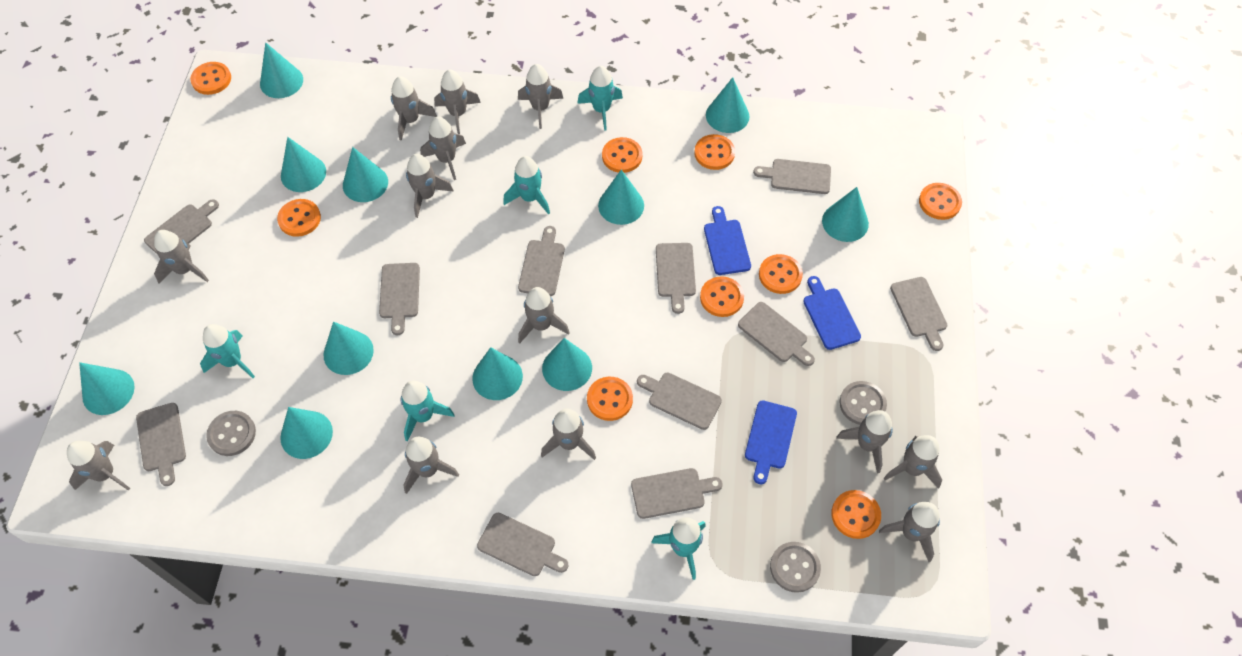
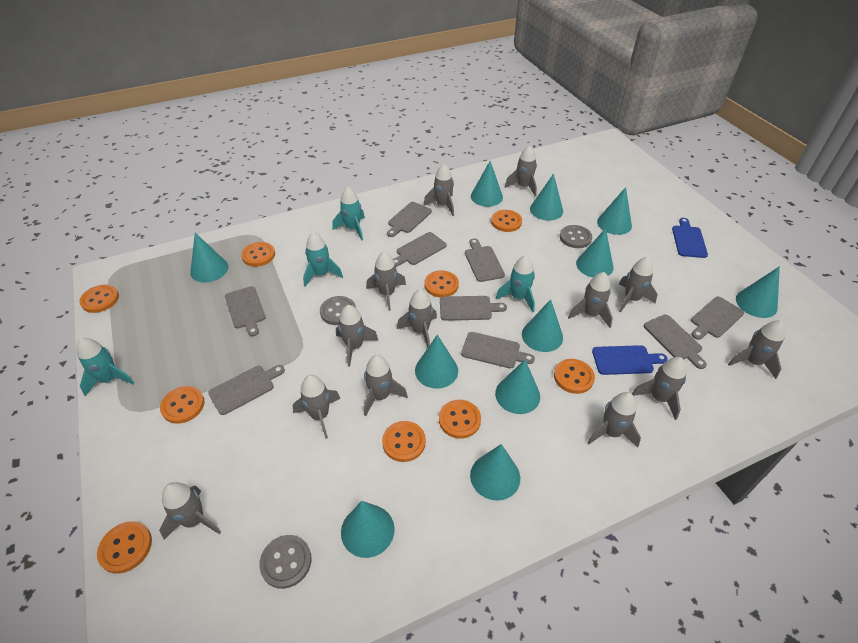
blue cutting board: [704,206,751,275] [745,400,797,484] [803,276,861,350] = 3 -> [592,345,668,375] [672,218,708,258] = 2
grey cutting board: [136,403,186,486] [144,199,219,255] [379,263,420,335] [477,513,569,576] [518,226,565,296] [631,468,723,519] [637,373,722,430] [656,243,696,314] [738,302,815,366] [753,159,831,194] [890,277,947,351] = 11 -> [208,365,285,415] [225,286,266,336] [387,202,432,237] [393,232,446,266] [440,296,507,321] [461,332,535,369] [465,238,505,282] [644,315,707,369] [691,297,744,340] = 9
turquoise rocket: [200,324,255,378] [401,381,455,442] [503,156,550,215] [577,66,623,131] [651,517,706,580] = 5 -> [77,338,134,396] [303,232,343,287] [333,187,365,240] [496,255,535,312] = 4

